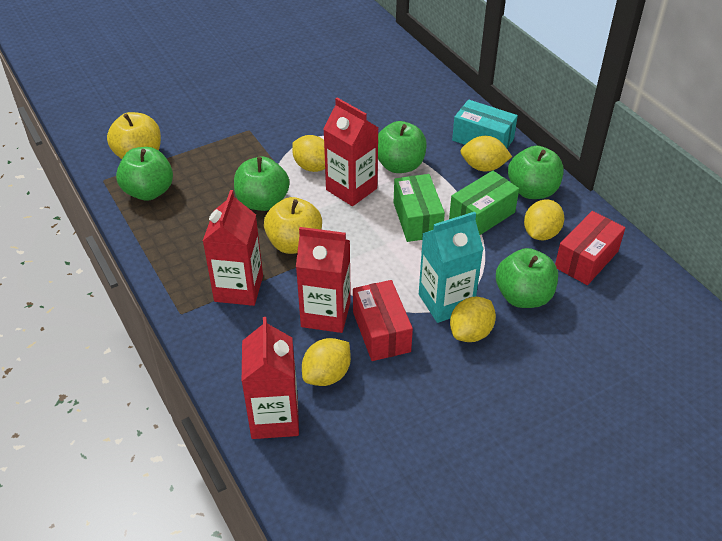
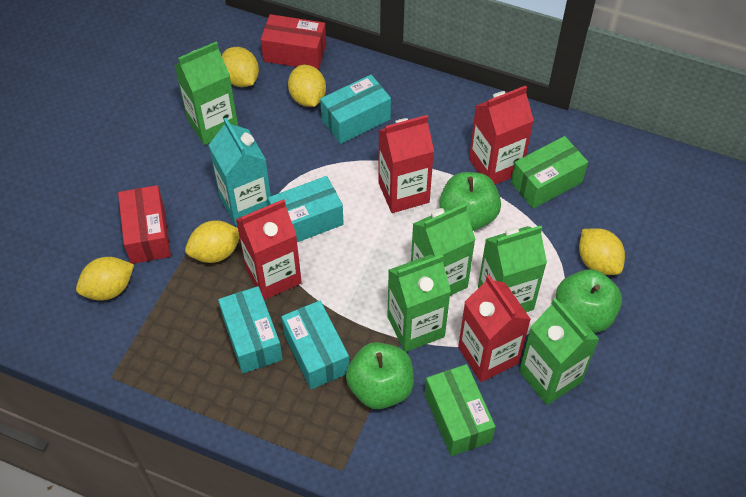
green apple: [116,147,173,201] [234,157,290,211] [378,121,427,173] [496,248,558,308] [508,146,563,199] = 5 -> [346,342,414,409] [439,172,501,231] [556,269,622,333] = 3
green carton: none = 0 -> [174,42,238,145] [387,254,451,352] [411,203,476,296] [478,226,547,312] [519,298,599,405] = 5
turquoise box: [452,99,518,149] = 1 -> [218,286,283,373] [268,176,344,242] [281,300,349,389] [320,75,391,144] = 4
yellow apple: [107,112,161,159] [264,197,322,254] = 2 -> none = 0

